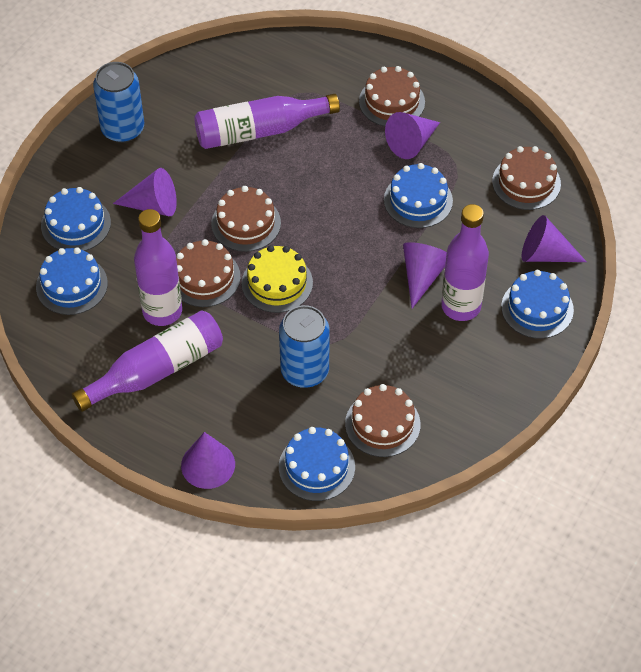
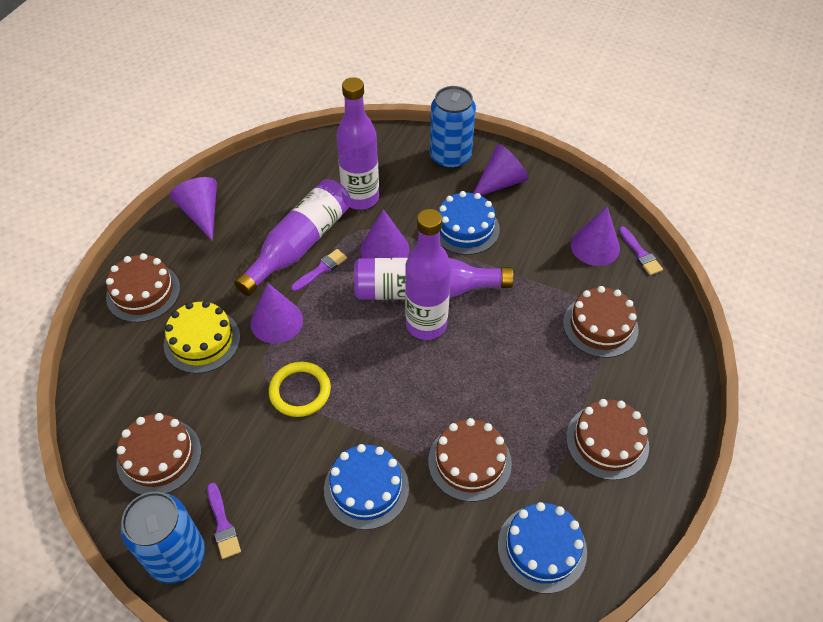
blue cake: [36,247,108,315] [41,187,111,251] [279,427,355,501] [384,163,453,228] [501,270,574,339] = 5 -> [324,444,409,530] [439,191,500,255] [498,502,587,594] = 3
purple brush: none = 0 -> [207,483,241,559] [291,249,347,292] [619,226,663,275] = 3
yellow ring: none = 0 -> [269,362,331,417] = 1

